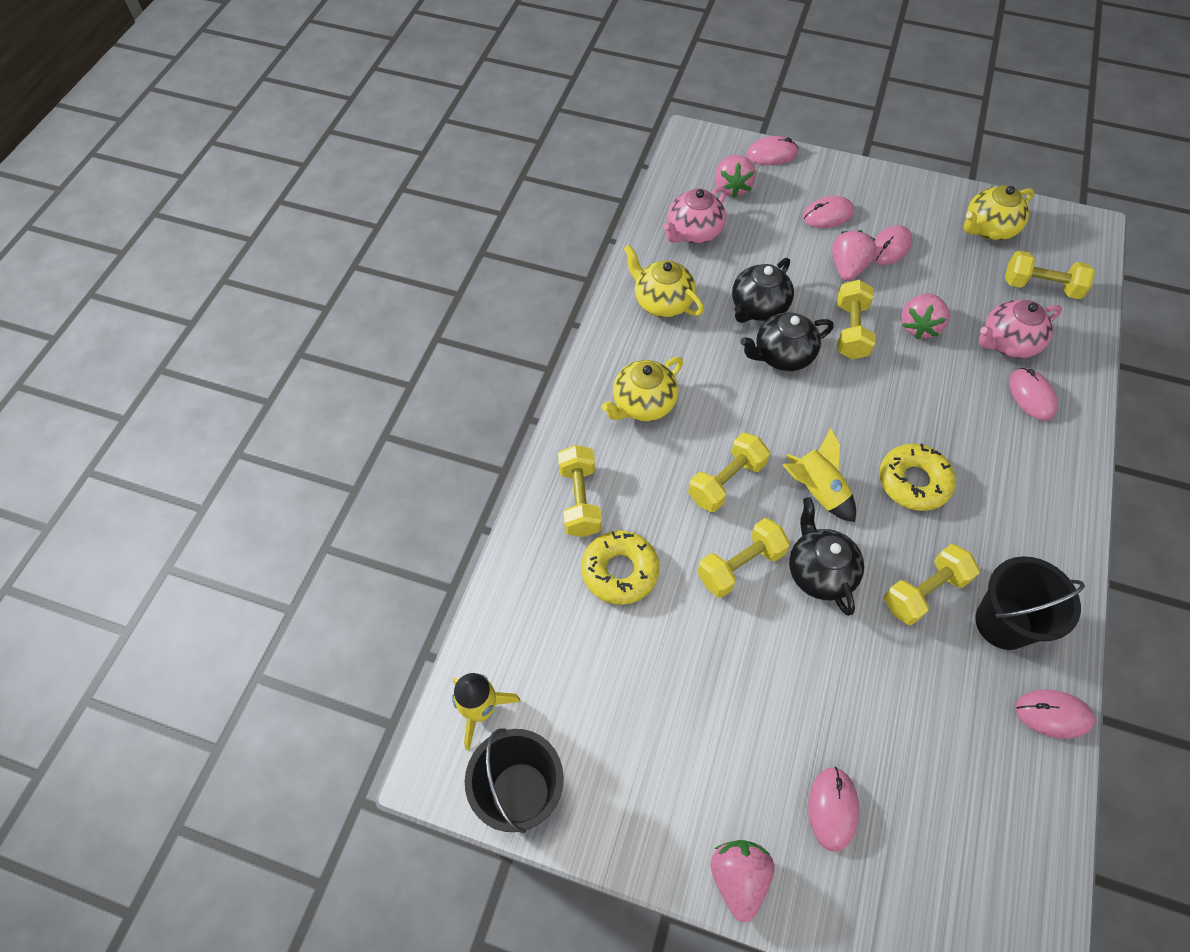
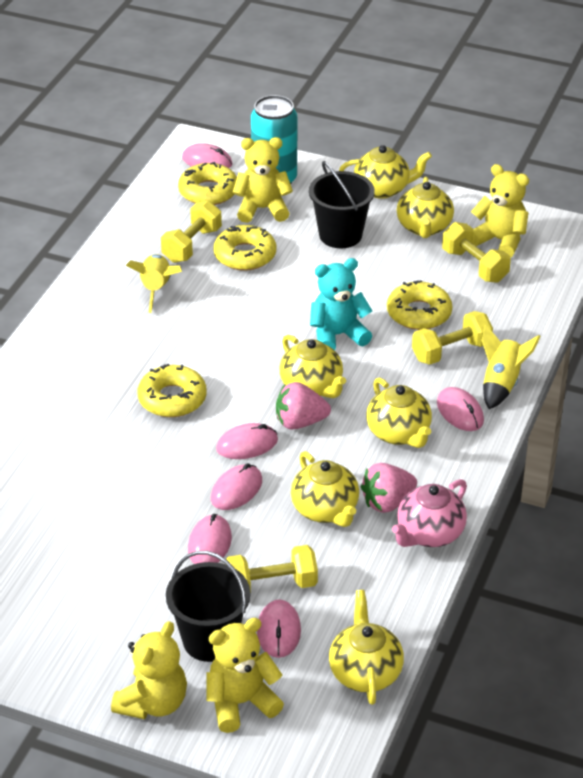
black teapot: [732,258,794,323] [740,312,834,371] [789,497,864,616] = 3 -> none = 0
pink strawberry: [711,840,775,922] [715,155,756,198] [832,230,877,281] [901,293,950,339] = 4 -> [276,382,331,430] [361,463,417,513] = 2
pink teapot: [663,186,727,244] [979,300,1062,358] = 2 -> [392,479,467,547] = 1
turquoise can: none = 0 -> [251,95,297,184] = 1
turquoise teddy bear: none = 0 -> [310,258,372,350] = 1
yellow donut: [581,530,659,605] [879,444,956,511] = 2 -> [138,364,207,417] [178,162,237,205] [213,225,276,271] [387,280,452,330] = 4
yellow dumbbell: [558,445,602,537] [688,433,770,512] [697,518,790,598] [837,280,875,360] [884,544,980,625] [1005,251,1095,299] = 6 -> [161,201,222,263] [226,545,318,593] [412,311,493,365] [442,222,511,283] = 4
yellow teapot: [601,357,683,421] [624,245,704,317] [964,185,1034,240] = 3 -> [280,334,346,398] [291,451,359,527] [329,590,404,705] [339,145,432,199] [366,377,432,448] [397,177,454,238] = 6
yellow teddy bear: none = 0 -> [111,621,187,719] [206,618,284,733] [233,137,293,223] [471,164,529,257] = 4

